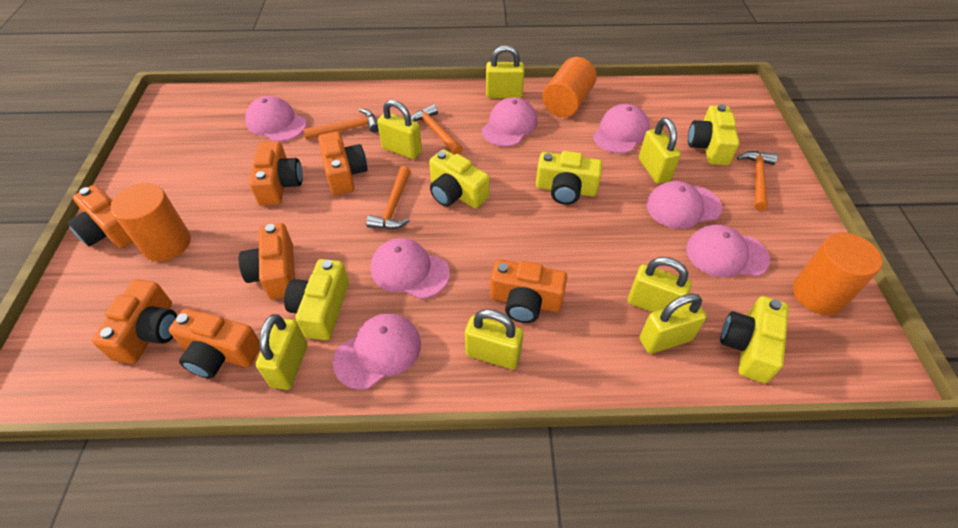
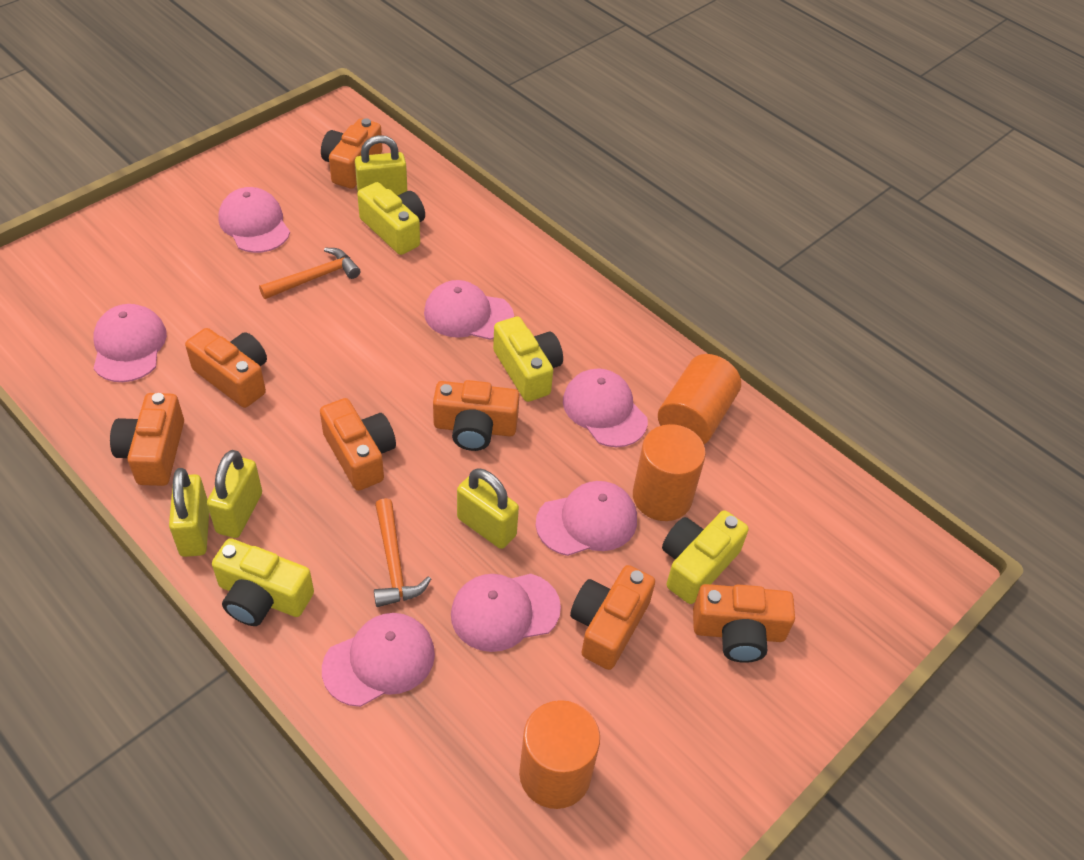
orange hammer: [303,109,379,140] [366,166,411,229] [411,104,463,155] [737,151,778,211] = 4 -> [259,248,360,299] [374,498,431,607] = 2
yellow camera: [284,259,349,340] [429,149,490,208] [536,151,603,205] [688,104,740,165] [720,296,789,383] = 5 -> [212,538,314,626] [357,182,425,255] [493,316,563,402] [662,510,749,604] = 4
yellow padlock: [256,314,308,390] [377,100,422,159] [465,309,523,370] [486,45,524,98] [628,257,692,312] [639,118,681,184] [640,293,707,354] = 7 -> [169,468,209,557] [207,450,262,538] [355,135,407,196] [457,468,519,549] = 4

